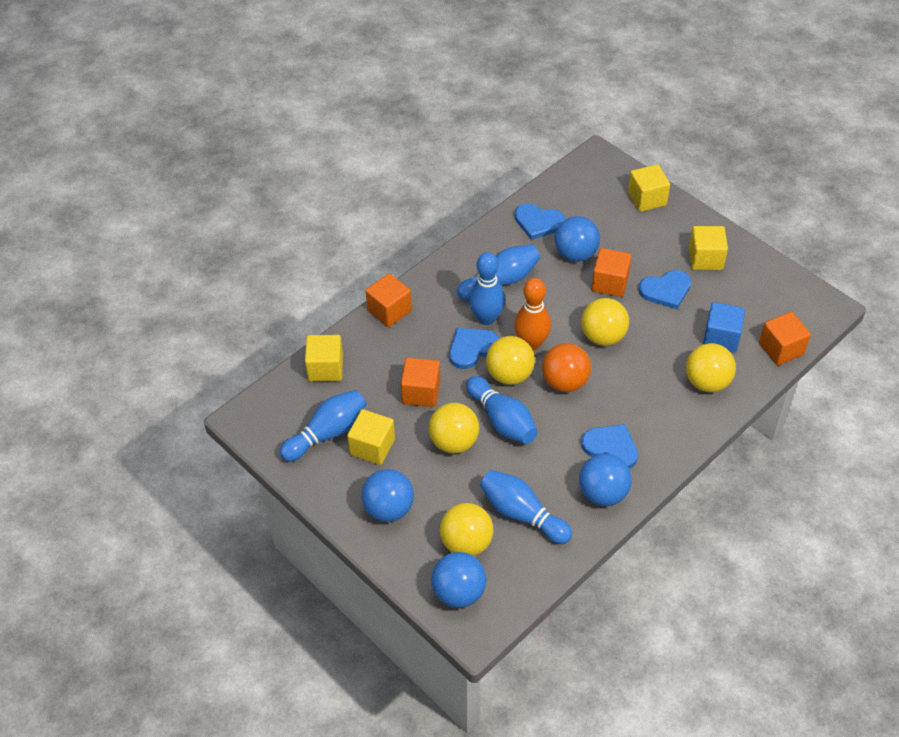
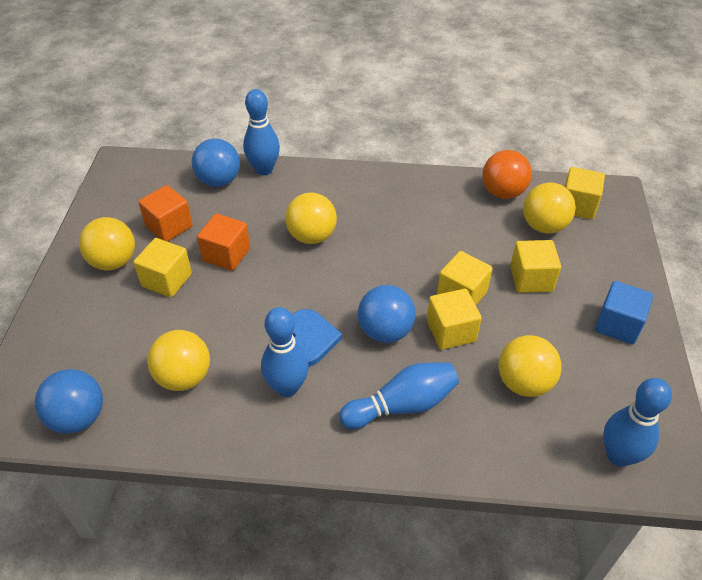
blue ball: [361,469,414,522] [431,552,486,608] [555,216,600,262] [579,454,632,506] = 4 -> [35,369,103,434] [192,138,240,187] [358,285,416,343] = 3
blue bowling pin: [280,390,367,462] [457,244,540,301] [466,376,538,444] [469,252,505,325] [480,470,572,544] = 5 -> [243,89,280,175] [261,307,309,397] [339,362,459,429] [603,378,672,467] = 4
blue heart: [449,328,500,369] [515,203,565,240] [581,424,638,469] [639,270,691,309] = 4 -> [292,309,342,366] = 1
orange bowling pin: [514,278,551,351] = 1 -> none = 0
orange cube: [366,273,412,327] [401,358,440,407] [592,248,632,297] [759,312,811,365] = 4 -> [138,185,193,241] [197,213,250,271] = 2
yellow cube: [305,335,343,382] [347,409,395,465] [628,164,670,212] [689,226,728,270] = 4 -> [134,238,192,298] [427,288,482,350] [437,251,493,305] [510,240,561,293] [564,167,605,219] = 5

